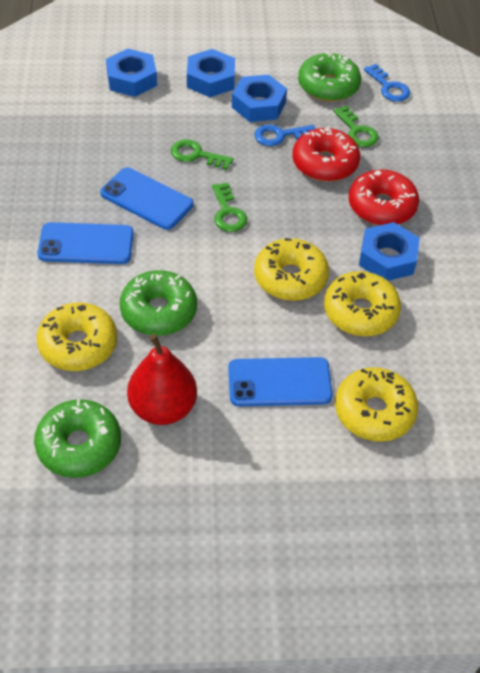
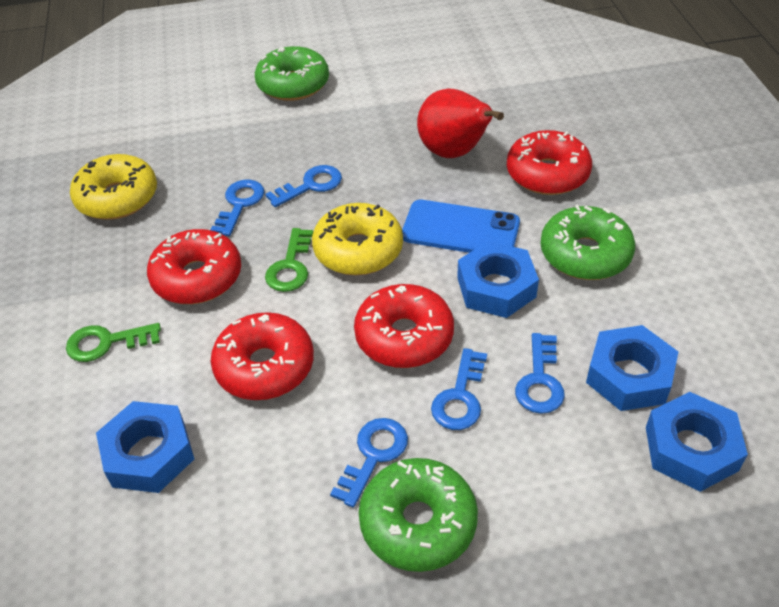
blue key: [254,124,315,146] [364,64,410,102] = 2 -> [211,180,264,236] [265,165,342,207] [330,418,408,508] [431,348,487,430] [515,333,565,414] = 5
blue phone: [37,222,134,264] [100,168,193,230] [228,357,333,406] = 3 -> [402,200,520,253] = 1
green key: [171,139,233,170] [212,182,247,232] [333,105,379,147] = 3 -> [66,323,161,362] [265,228,313,292] = 2
red donut: [293,127,360,182] [349,169,419,225] = 2 -> [147,229,241,304] [211,312,314,400] [354,284,454,368] [507,130,592,195] = 4
yellow donut: [37,302,117,371] [254,238,329,301] [324,271,401,336] [335,367,418,442] = 4 -> [70,154,157,220] [312,203,403,275] = 2

